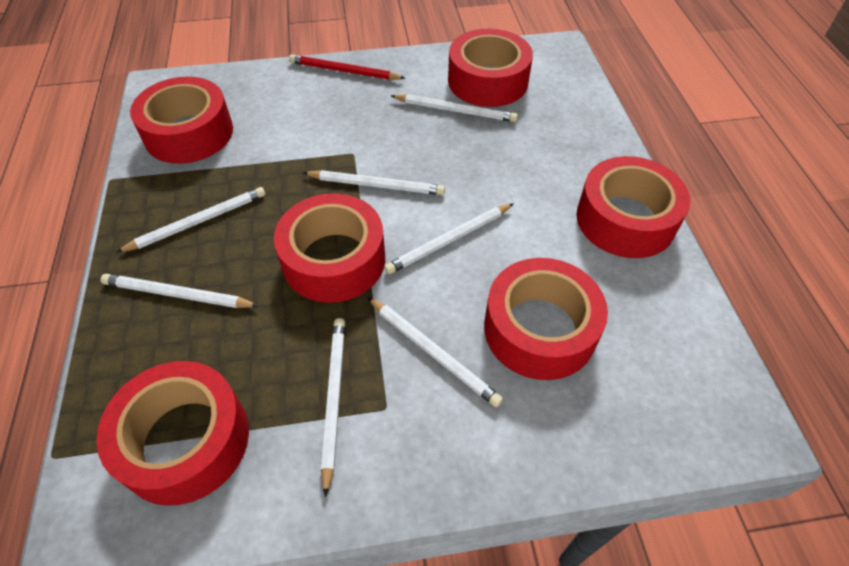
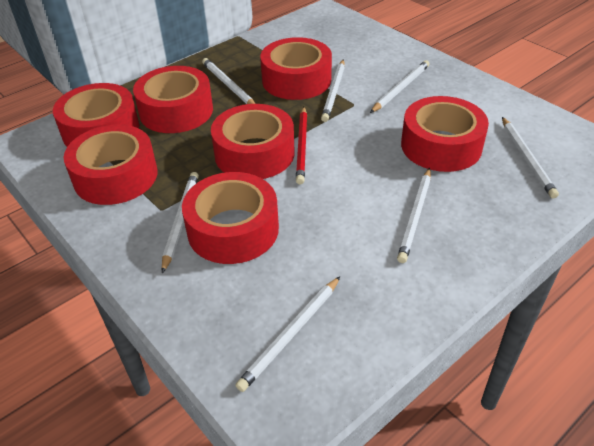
red tape: [96,361,249,506] [130,77,233,164] [274,193,385,303] [448,29,533,107] [484,258,608,380] [576,156,690,258] = 6 -> [53,83,139,147] [63,125,157,205] [133,66,213,133] [182,172,279,264] [211,104,295,179] [260,37,332,100] [401,96,489,172] = 7

